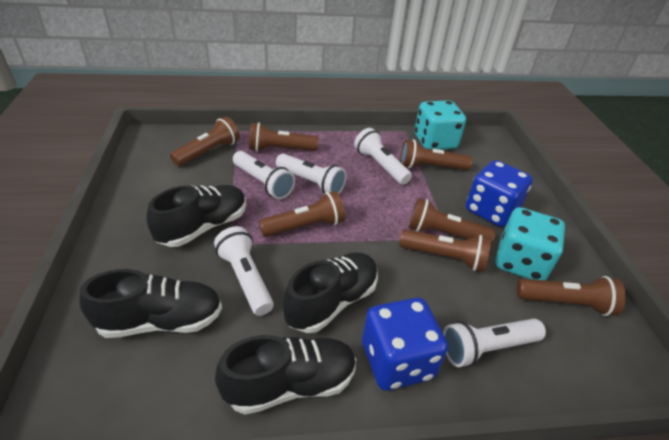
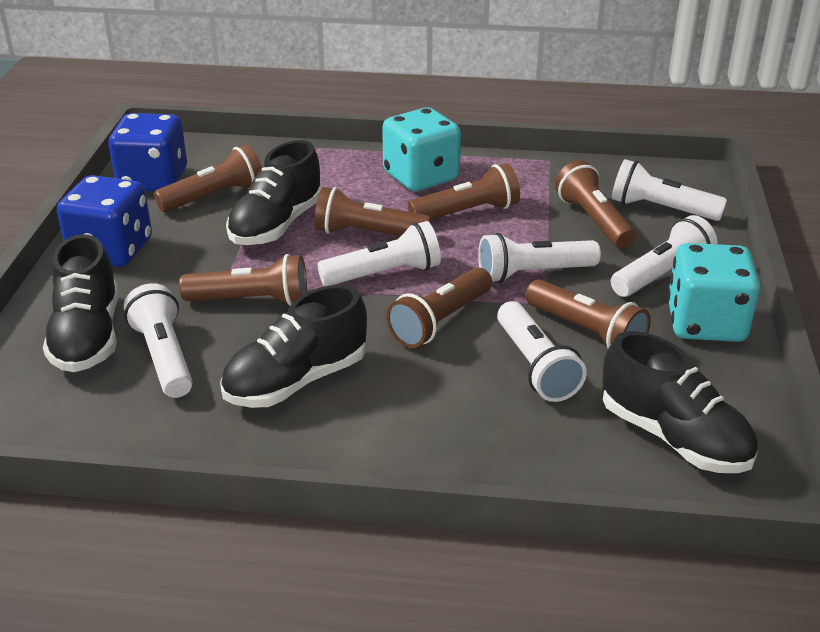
white flashlight: [214,226,274,316] [233,151,295,199] [276,154,346,194] [354,128,412,185] [443,319,546,367] = 5 -> [124,283,193,398] [317,221,441,286] [478,233,601,283] [497,301,587,402] [611,215,718,297] [612,159,727,221] = 6

